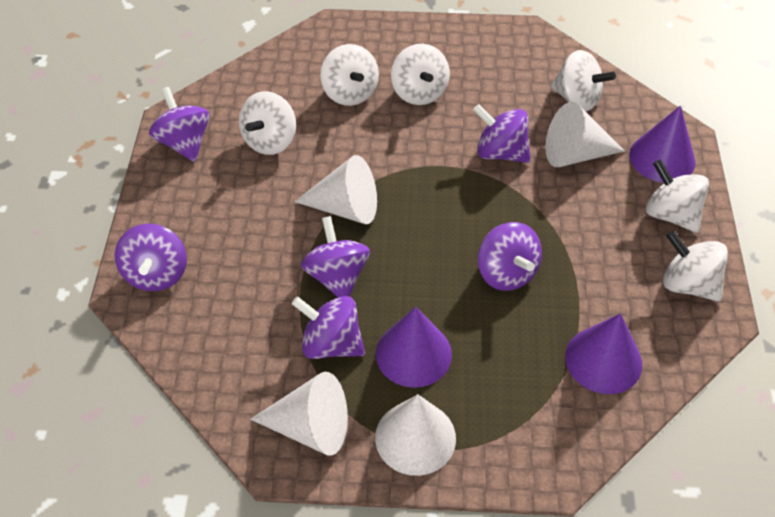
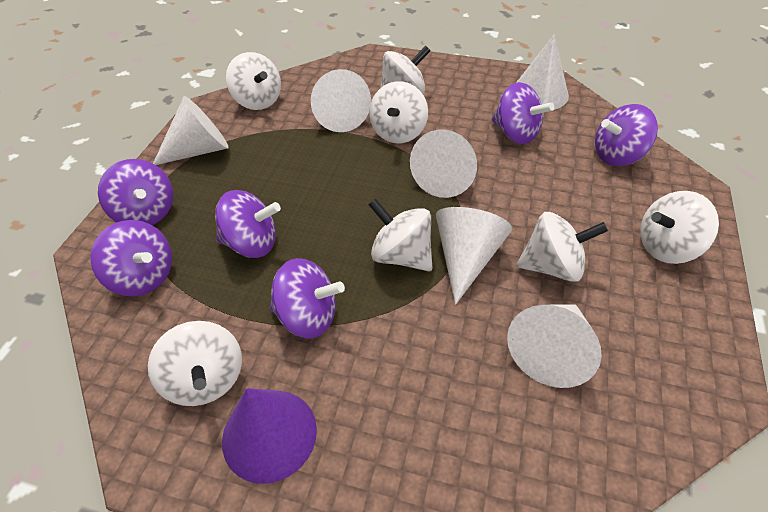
purple cone: [376,307,452,388] [565,313,642,394] [629,105,696,183] = 3 -> [222,388,317,484] = 1
white cone: [250,372,348,455] [295,155,377,224] [375,394,456,476] [545,102,624,167] = 4 -> [153,96,229,165] [311,69,371,132] [410,130,477,198] [436,207,512,305] [507,305,602,388] [516,34,569,110] = 6
white spinning top: [239,91,296,155] [320,44,379,106] [391,44,450,105] [551,50,616,111] [646,159,709,233] [663,231,728,302] = 6 -> [148,321,242,406] [226,52,281,110] [368,198,432,271] [369,81,428,143] [380,46,430,94] [517,212,608,282] [640,191,719,264] = 7

